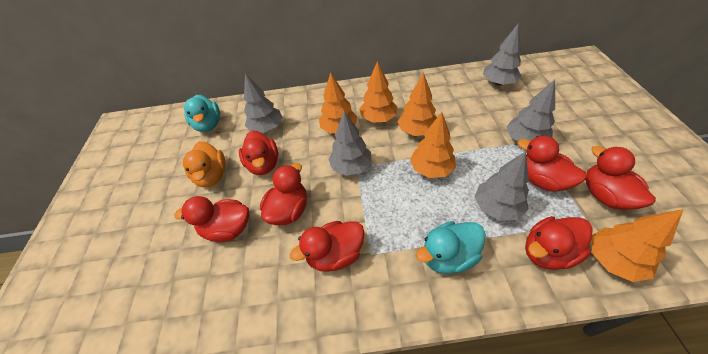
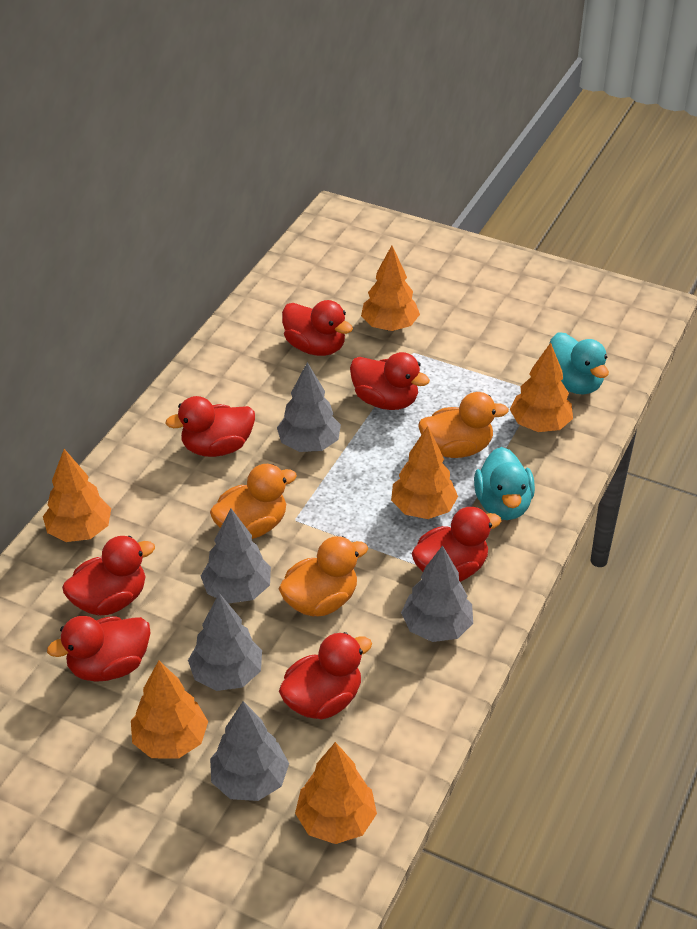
orange duck: [183,141,226,187] = 1 -> [210,464,297,539] [279,536,368,617] [418,392,509,458] = 3
orange tree: [319,72,358,133] [359,61,398,123] [397,72,437,136] [410,112,456,178] [591,209,684,282] = 5 -> [43,449,111,542] [131,660,208,759] [295,742,377,844] [361,246,420,331] [391,426,458,519] [510,343,573,432] = 6

